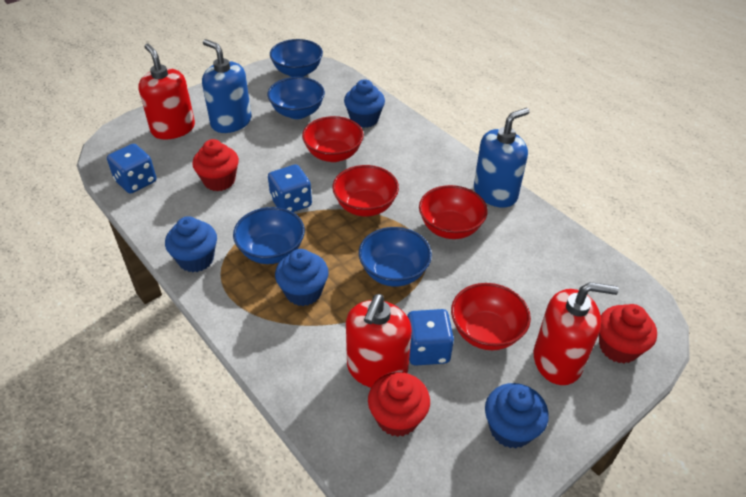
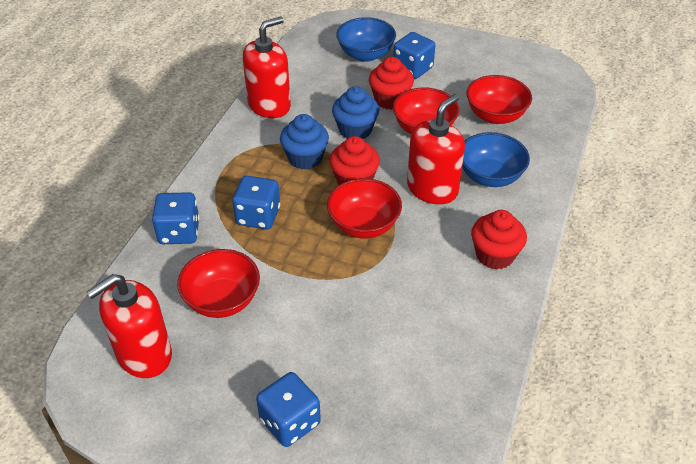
blue bowl: [233,207,305,264] [267,77,325,119] [270,39,323,77] [359,227,432,287] = 4 -> [336,17,396,62] [462,132,530,187] = 2
blue cupcake: [165,216,217,272] [275,249,329,306] [344,79,385,128] [485,383,549,449] = 4 -> [280,114,329,170] [332,86,379,139] = 2
blue dice: [107,144,156,194] [268,164,312,212] [407,309,454,366] = 3 -> [152,192,199,244] [232,176,280,229] [256,372,321,447] [393,32,435,79] = 4
blue soap dispenser: [202,39,251,133] [474,108,530,207] = 2 -> none = 0

